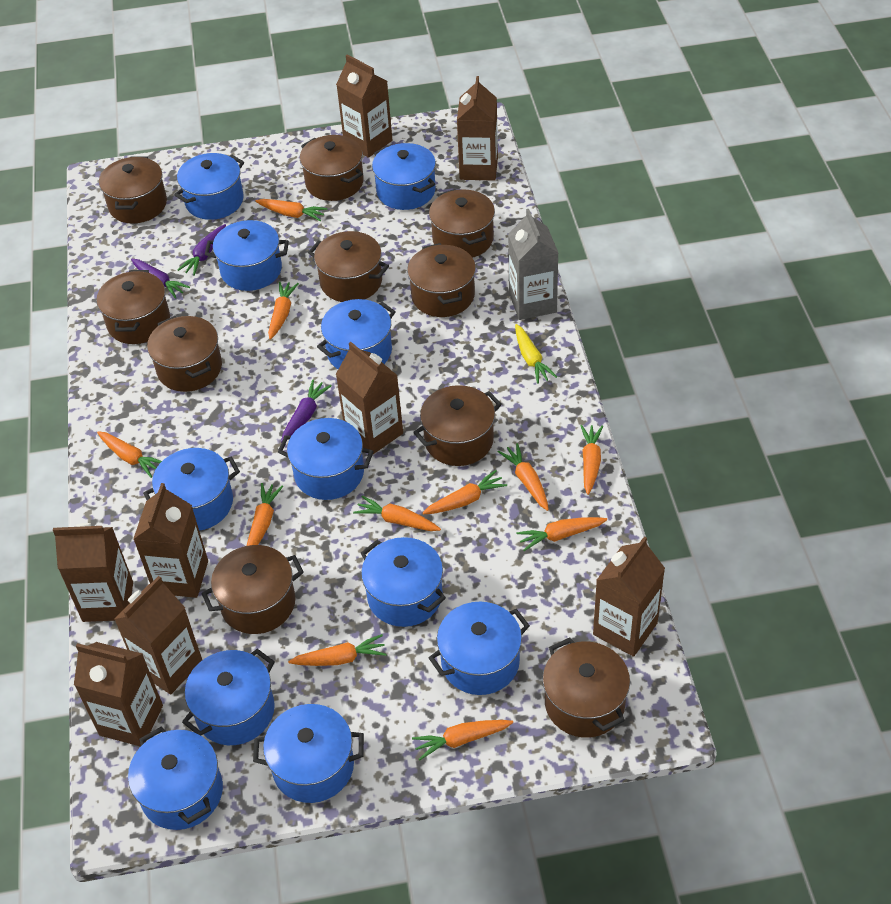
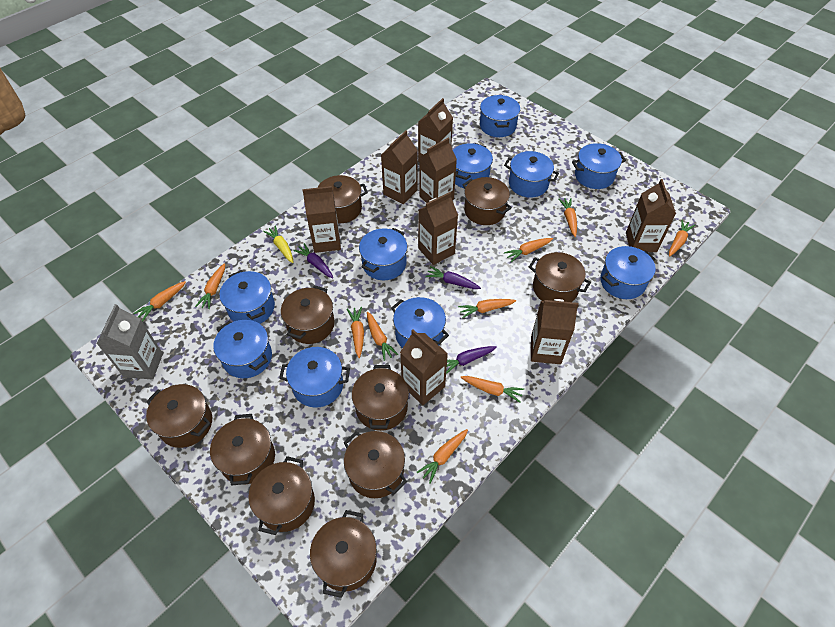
blue pot: [128,726,223,830] [143,448,240,531] [174,153,244,220] [182,649,275,745] [205,220,289,291] [253,704,364,803] [278,418,374,500] [317,299,396,369] [361,537,446,627] [372,143,436,210] [429,602,530,695] = 11 -> [213,320,272,378] [220,270,275,324] [279,347,350,408] [359,228,407,280] [391,297,449,348] [453,143,493,188] [480,95,520,137] [504,151,559,198] [572,143,626,189] [600,246,656,299] = 10
orange carrot: [97,431,162,478] [247,483,283,546] [255,199,327,221] [268,282,299,340] [288,634,386,666] [353,496,441,531] [412,720,513,760] [423,470,507,514] [498,443,549,511] [517,517,607,551] [580,425,603,495] = 11 -> [133,281,186,321] [195,263,225,309] [347,307,364,358] [367,312,399,361] [417,429,468,484] [458,299,516,318] [460,376,524,403] [504,238,553,262] [559,198,577,237] [669,220,695,257] = 10

